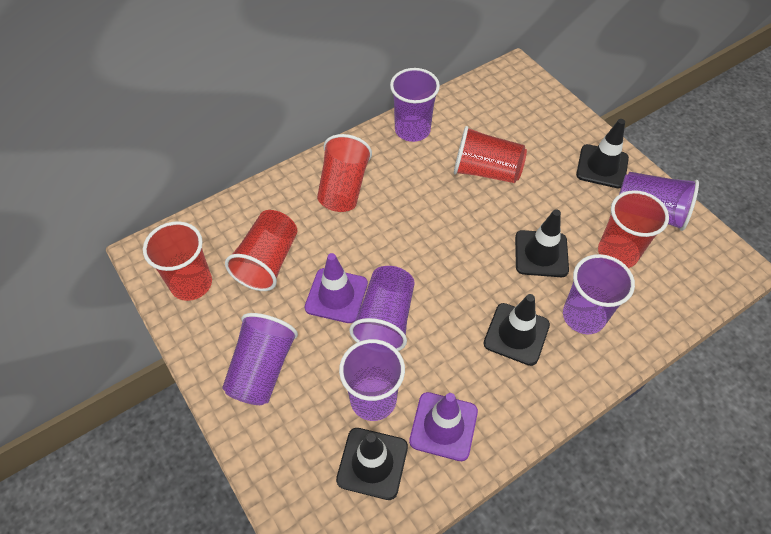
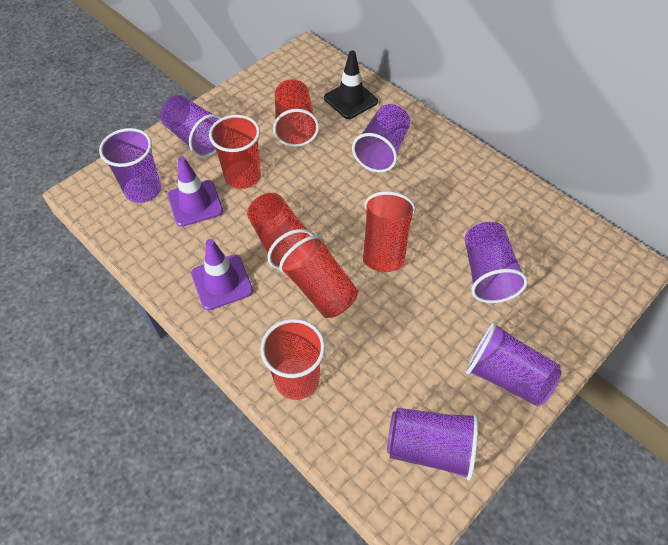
black traffic cone: [336,428,408,500] [483,294,550,366] [515,209,569,277] [576,119,629,188] = 4 -> [324,51,378,119] = 1
red cup: [143,221,212,301] [225,210,298,291] [317,134,372,212] [454,126,527,183] [598,190,669,268] = 5 -> [209,115,261,189] [247,193,314,269] [260,319,325,400] [273,79,319,147] [279,235,358,318] [363,191,416,272] = 6

